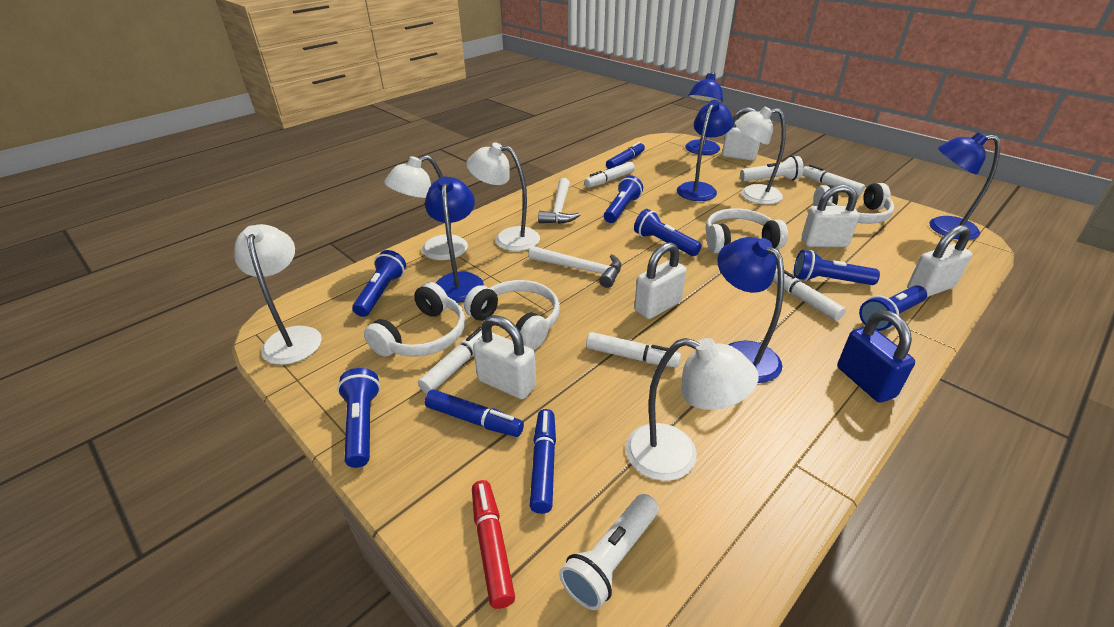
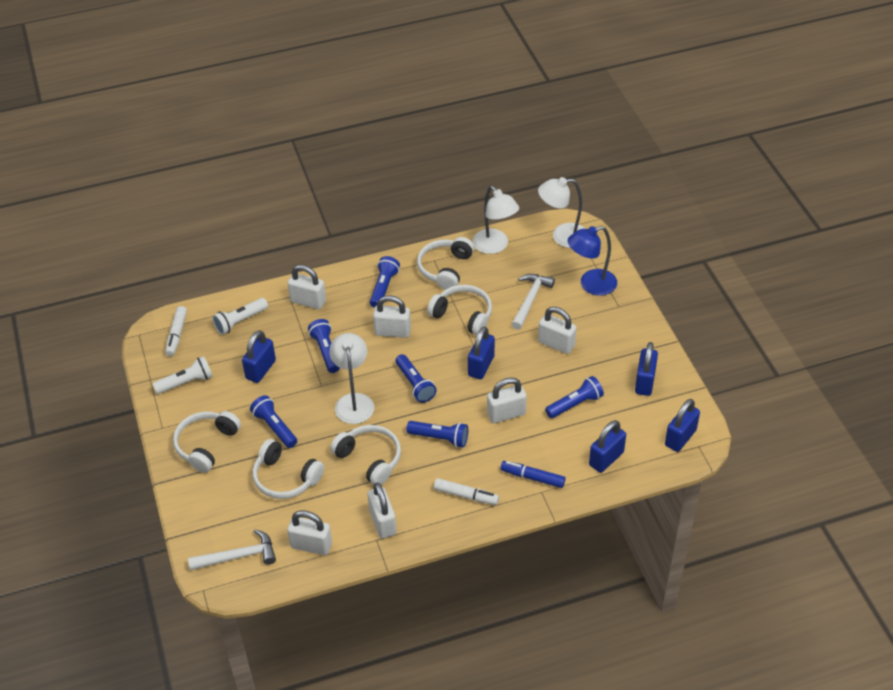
blue lamp: [425,176,484,303] [677,100,734,201] [685,72,723,155] [717,237,784,383] [929,132,1000,240] = 5 -> [568,226,617,296] = 1
blue marker: [425,389,524,437] [530,409,556,514] [606,142,645,169] = 3 -> [501,461,566,488] = 1
blue padlock: [837,310,915,403] = 1 -> [242,330,276,383] [468,326,495,379] [589,420,626,473] [635,342,658,396] [665,399,700,452] = 5
red marker: [472,480,515,609] = 1 -> none = 0
white headphones: [364,282,465,357] [464,280,560,350] [705,208,788,254] [813,183,894,224] = 4 -> [173,411,241,473] [253,439,324,499] [330,425,401,485] [417,237,474,290] [427,285,492,335] = 5
white lamp: [234,224,322,365] [384,155,468,260] [466,143,540,251] [626,338,759,481] [735,106,786,204] = 5 -> [329,333,374,424] [473,186,519,254] [538,177,585,248] = 3
white marker: [418,327,482,394] [584,162,635,188] [586,332,681,368] [773,268,846,321] [803,165,865,196] = 5 -> [165,306,187,356] [434,478,499,505] = 2
white padlock: [473,315,536,399] [634,242,686,319] [722,107,760,161] [802,184,859,247] [907,225,972,297] = 5 -> [287,510,332,555] [288,265,326,309] [367,482,396,539] [373,295,411,338] [487,377,527,423] [538,307,577,354] = 6

